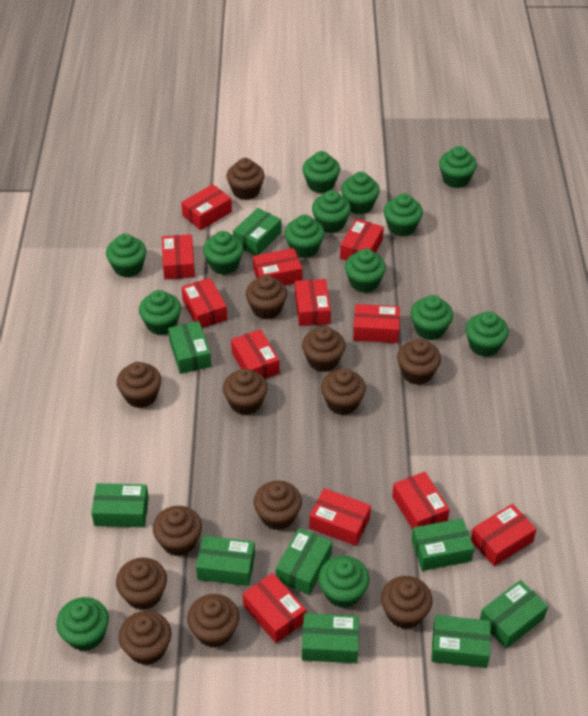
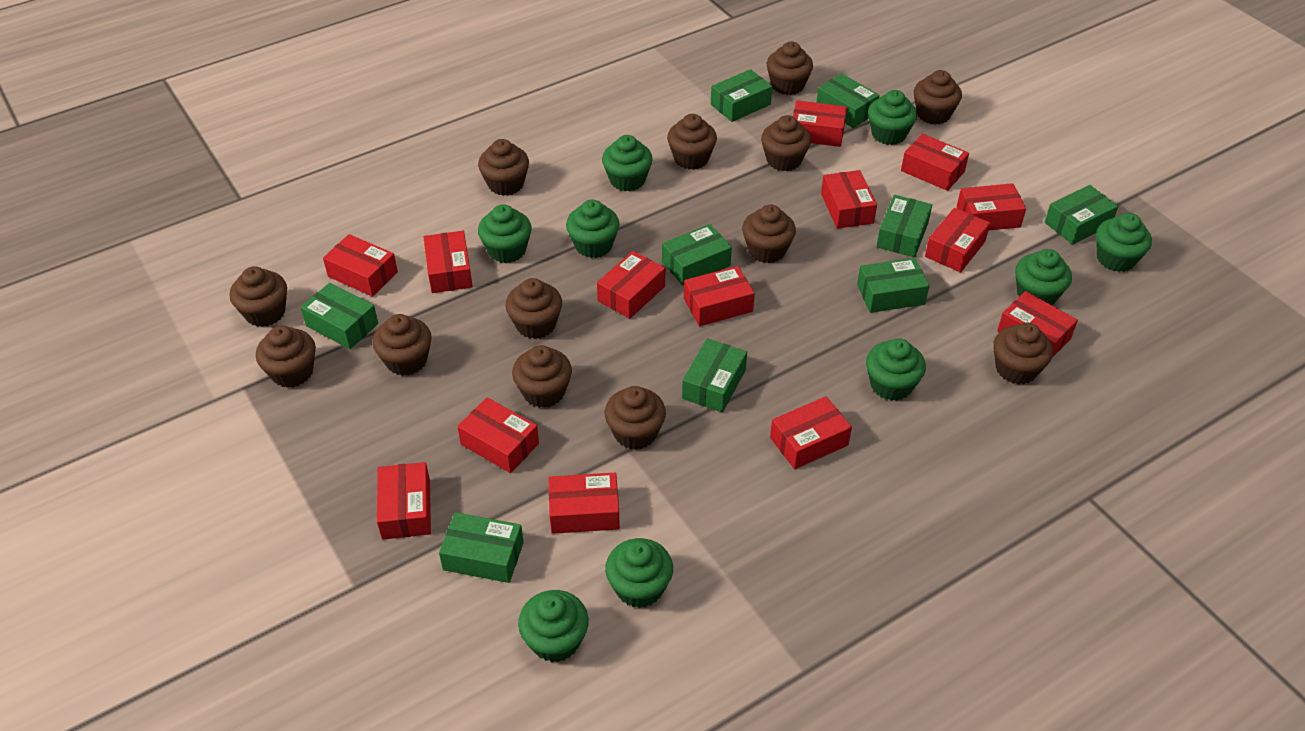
green cupcake: [56,597,109,651] [106,234,147,277] [139,290,181,335] [203,231,244,275] [285,215,324,258] [302,151,340,193] [312,190,351,233] [318,556,369,608] [341,172,380,214] [345,249,386,293] [384,193,423,236] [411,295,453,340] [439,146,477,188] [466,311,509,357] = 14 -> [478,204,532,263] [518,590,589,662] [566,200,620,258] [602,135,653,191] [605,538,673,608] [866,338,926,401] [868,90,917,145] [1015,249,1072,305] [1096,213,1152,272] = 9
red box: [162,234,195,279] [181,184,232,230] [181,278,228,328] [231,329,280,379] [243,573,306,643] [253,248,303,285] [295,279,331,326] [309,488,371,546] [340,219,384,261] [353,304,400,343] [392,472,450,529] [471,504,537,566] = 12 -> [323,234,398,297] [377,462,431,540] [424,231,473,293] [457,397,539,473] [548,473,620,534] [597,251,665,319] [684,266,755,326] [770,396,852,469] [793,100,847,147] [821,170,877,229] [901,134,969,191] [925,208,990,273] [957,183,1026,231] [997,291,1078,358] = 14

